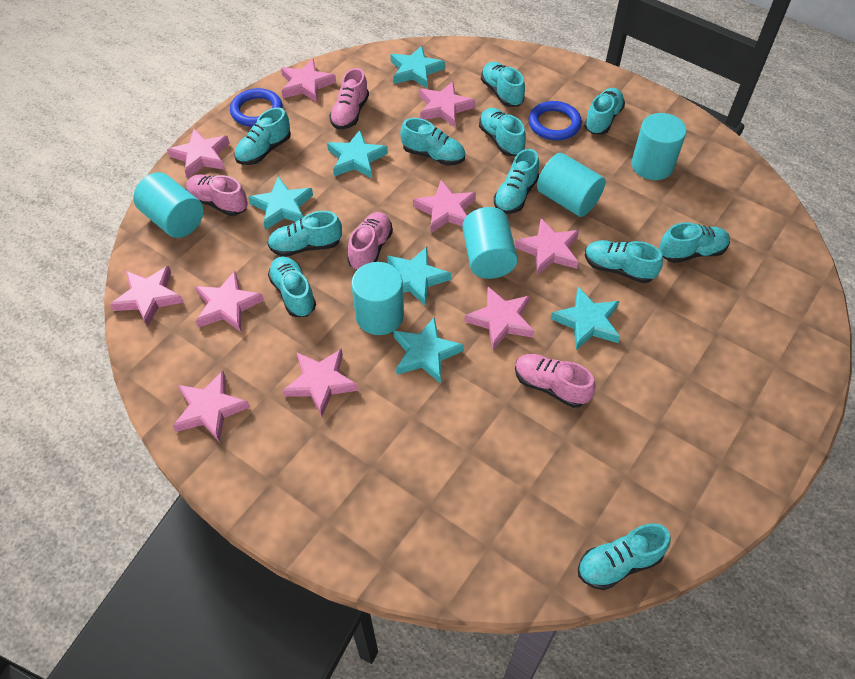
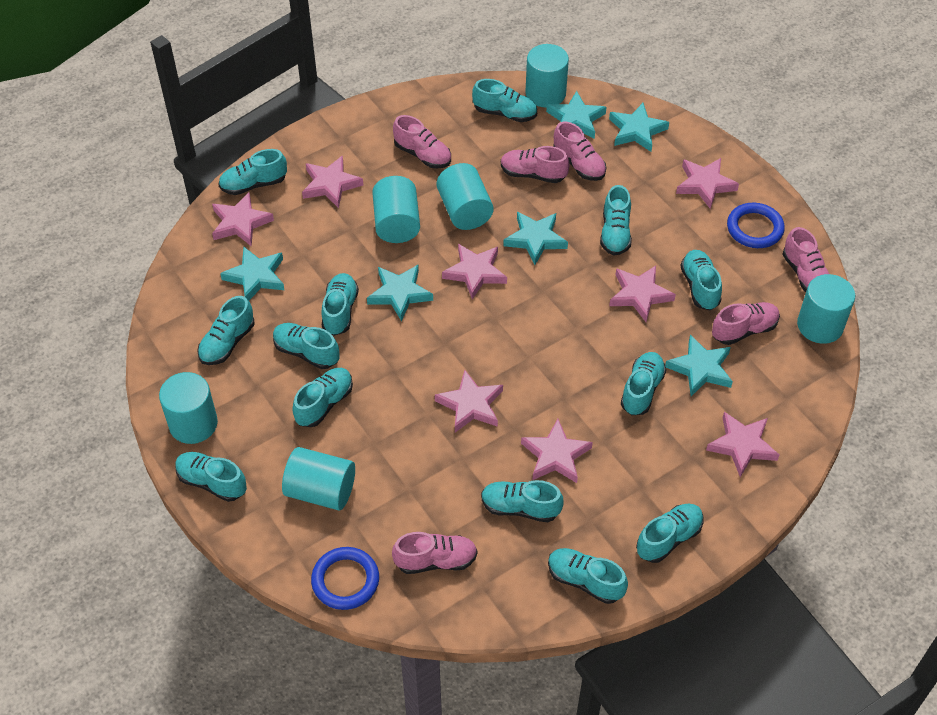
pink shoe: [186,174,248,216] [329,68,369,129] [347,212,393,271] [515,354,596,408] = 4 -> [392,532,478,574] [393,115,451,168] [501,146,569,183] [553,122,606,181] [712,302,780,345] [782,227,829,292] = 6
pink star: [110,266,184,327] [167,129,229,178] [172,371,250,443] [195,271,264,332] [281,59,336,103] [282,349,358,417] [413,180,476,233] [420,81,475,127] [464,287,535,350] [515,218,579,275] = 10 -> [212,193,274,247] [302,155,363,208] [435,370,503,433] [442,244,507,299] [521,419,593,483] [609,266,676,322] [676,158,739,209] [706,412,779,477] = 8
turquoise cylinder: [133,172,204,238] [351,262,404,335] [462,207,518,279] [537,153,606,217] [631,113,687,180] = 5 -> [159,372,218,444] [282,447,355,510] [372,176,420,243] [437,163,494,230] [525,44,569,107] [797,274,855,344] = 6
turquoise shoe: [234,107,291,165] [268,211,342,257] [268,256,316,317] [400,118,465,166] [479,108,526,156] [481,62,525,107] [494,149,539,214] [578,523,671,590] [584,88,625,134] [585,240,663,283] [659,222,730,263] = 11 -> [175,452,247,502] [197,296,254,365] [218,149,287,195] [273,323,339,369] [292,368,353,427] [321,273,359,336] [472,79,537,122] [481,480,564,522] [548,548,628,604] [600,185,632,256] [621,352,666,415] [636,504,703,563] [680,250,722,310] = 13

